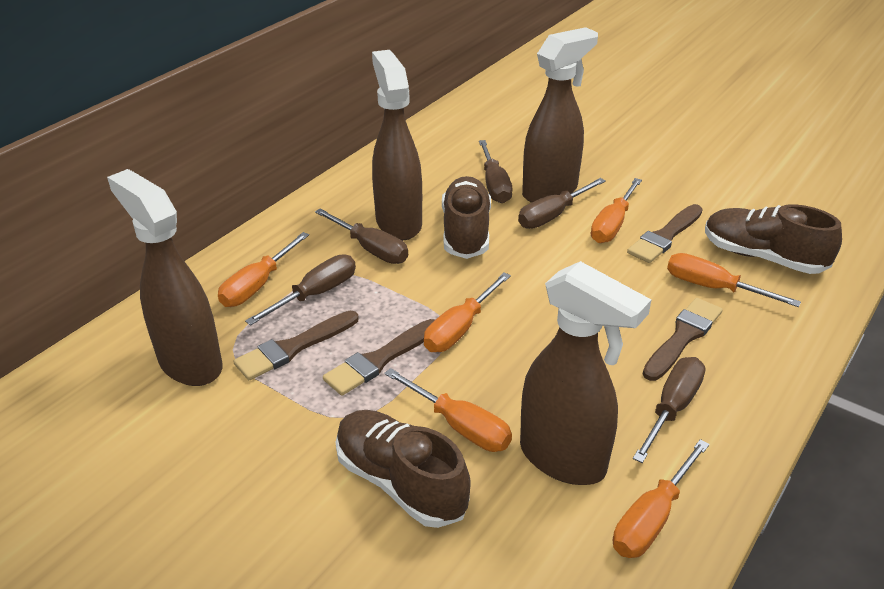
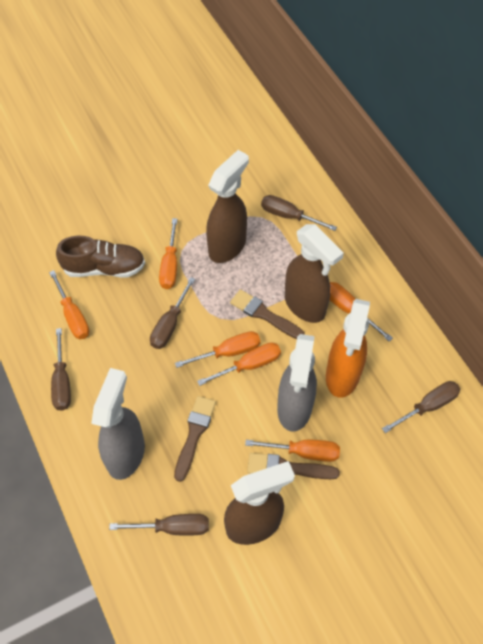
brown brush: [233,311,359,380] [323,319,435,396] [627,204,703,263] [643,298,723,381] = 4 -> [174,396,216,482] [230,289,305,339] [247,453,340,479] = 3
brown shoe: [335,410,471,528] [442,176,491,259] [705,204,842,274] = 3 -> [56,236,145,278] = 1
brown spray bottle: [107,169,222,386] [372,50,422,240] [520,261,651,485] [522,27,598,203] = 4 -> [206,150,249,263] [224,461,295,545] [285,224,344,323] = 3
grey spray bottle: none = 0 -> [91,368,145,480] [277,334,317,431] = 2
orange spray bottle: none = 0 -> [326,299,370,398] = 1

